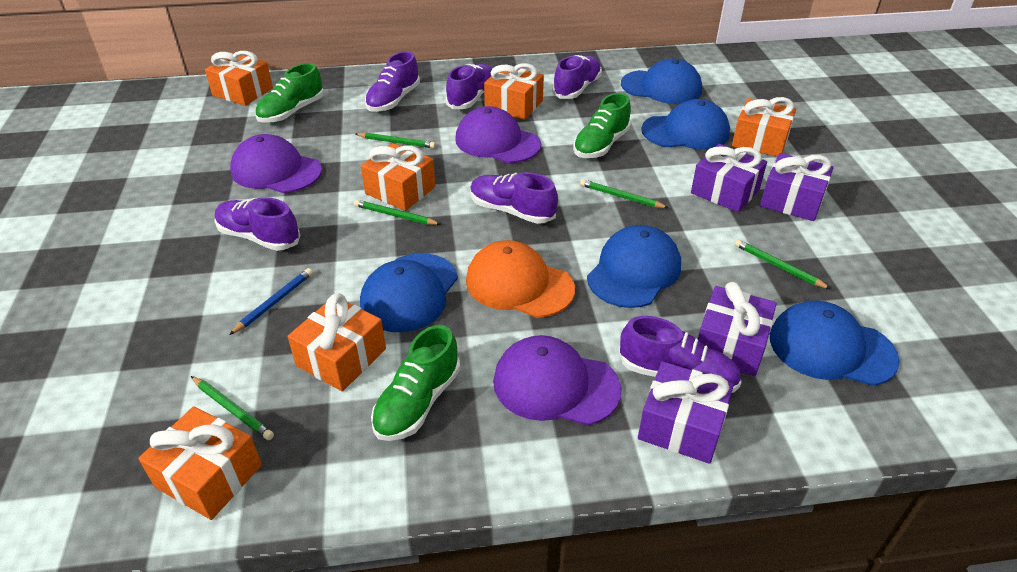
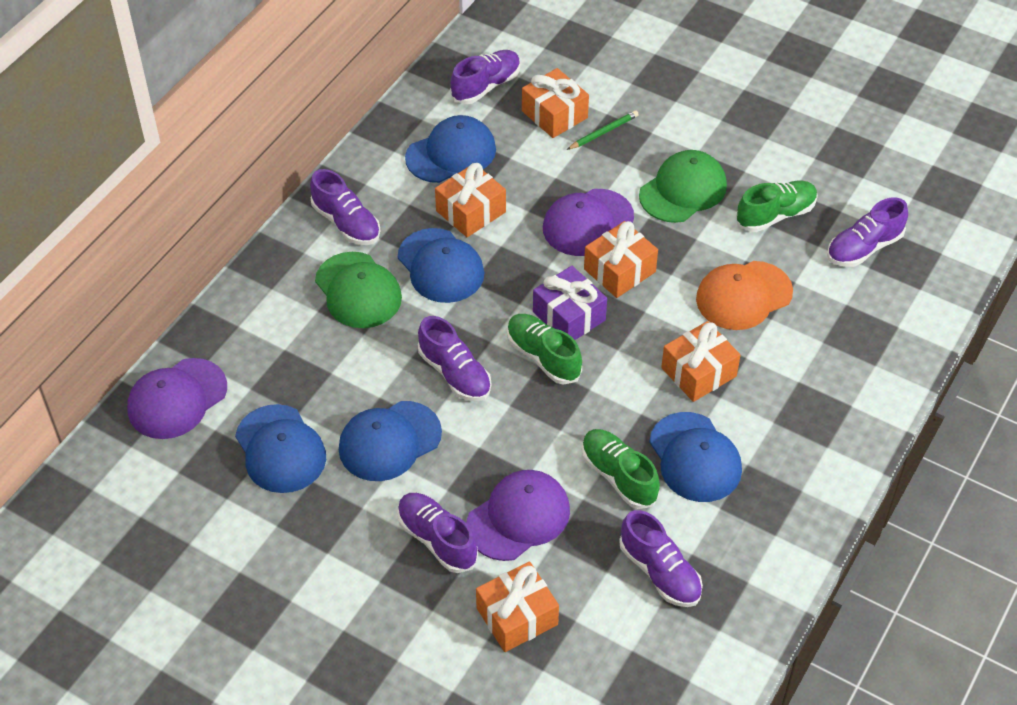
blue pencil: [229,268,313,335] = 1 -> none = 0
green cap: none = 0 -> [315,252,402,328] [639,150,727,223] = 2
green pencil: [191,376,274,440] [354,200,441,225] [356,132,436,148] [580,179,669,208] [734,239,831,289] = 5 -> [567,110,639,150] = 1
orange gift: [138,406,262,520] [205,51,273,106] [287,293,386,391] [361,143,436,211] [484,63,544,120] [732,97,796,157] = 6 -> [435,163,506,237] [476,561,559,652] [522,68,589,138] [584,221,658,298] [661,321,740,402] = 5
purple gift: [638,361,734,464] [691,144,767,212] [698,282,777,376] [760,153,834,221] = 4 -> [533,266,607,340] = 1

